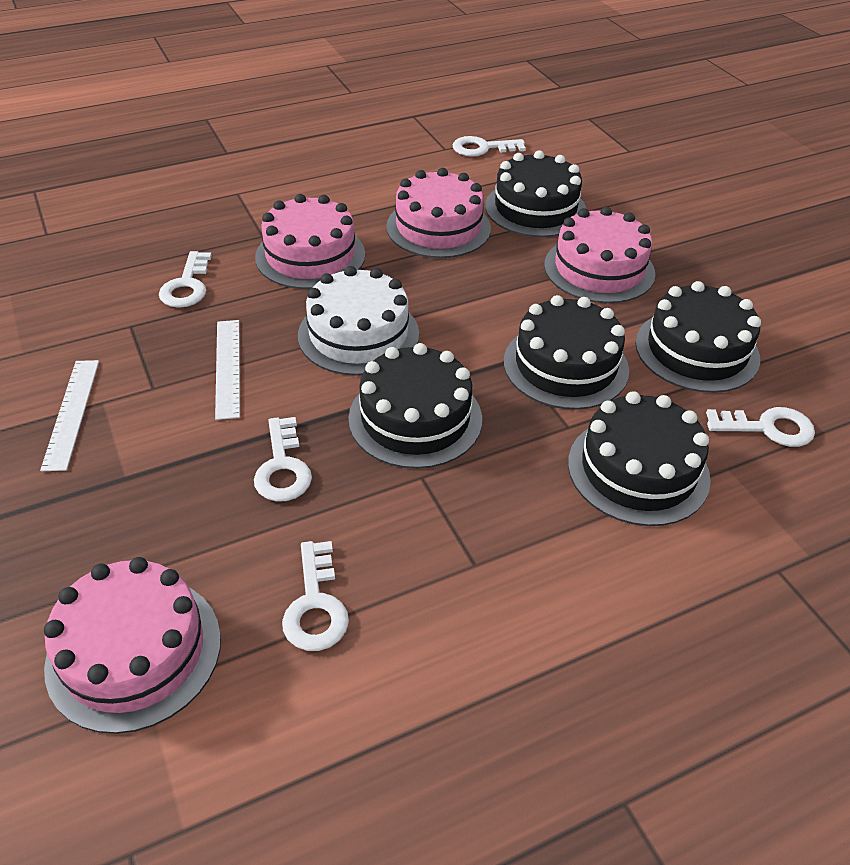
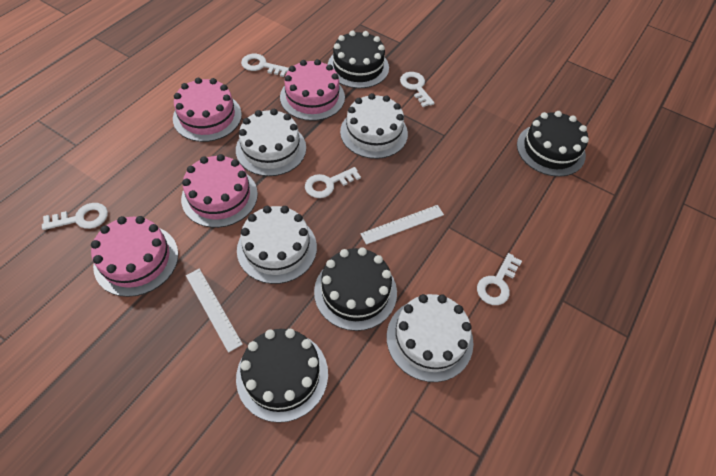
black cake: [348,343,482,469] [485,150,586,237] [504,295,629,410] [568,391,711,526] [635,281,761,393] = 5 -> [236,329,328,423] [314,247,397,331] [328,30,389,88] [517,111,589,177] = 4
white cake: [298,266,419,376] = 1 -> [236,109,306,176] [237,206,317,284] [340,93,408,159] [387,294,473,382] = 4

